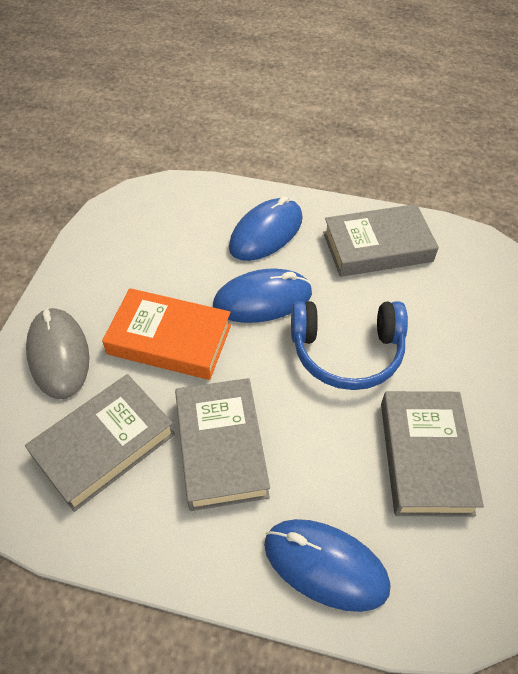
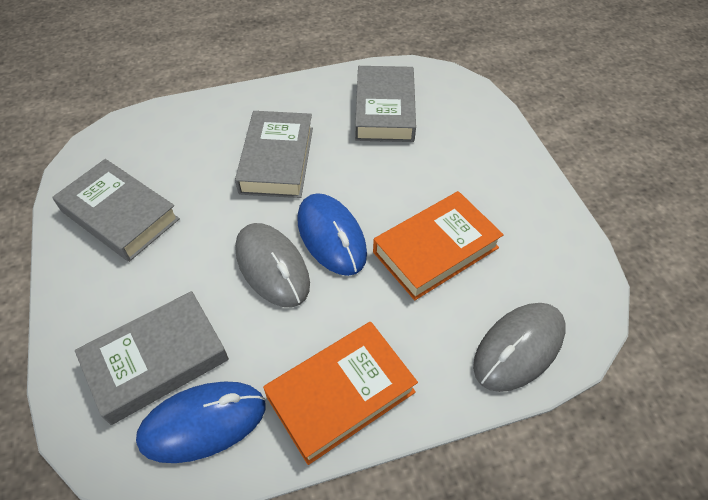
blue headphones: [291,301,408,390] = 1 -> none = 0
blue mouse: [213,269,312,323] [229,196,303,261] [264,519,391,612] = 3 -> [136,381,266,463] [297,193,367,276] = 2
grey mouse: [26,307,90,399] = 1 -> [235,223,310,307] [473,303,566,392] = 2
orange book: [102,288,231,380] = 1 -> [263,322,418,465] [373,191,504,300] = 2

